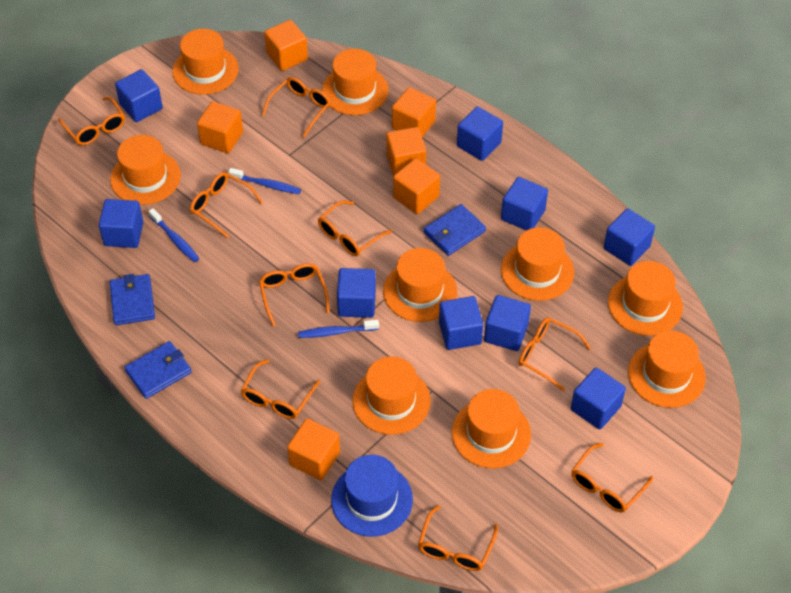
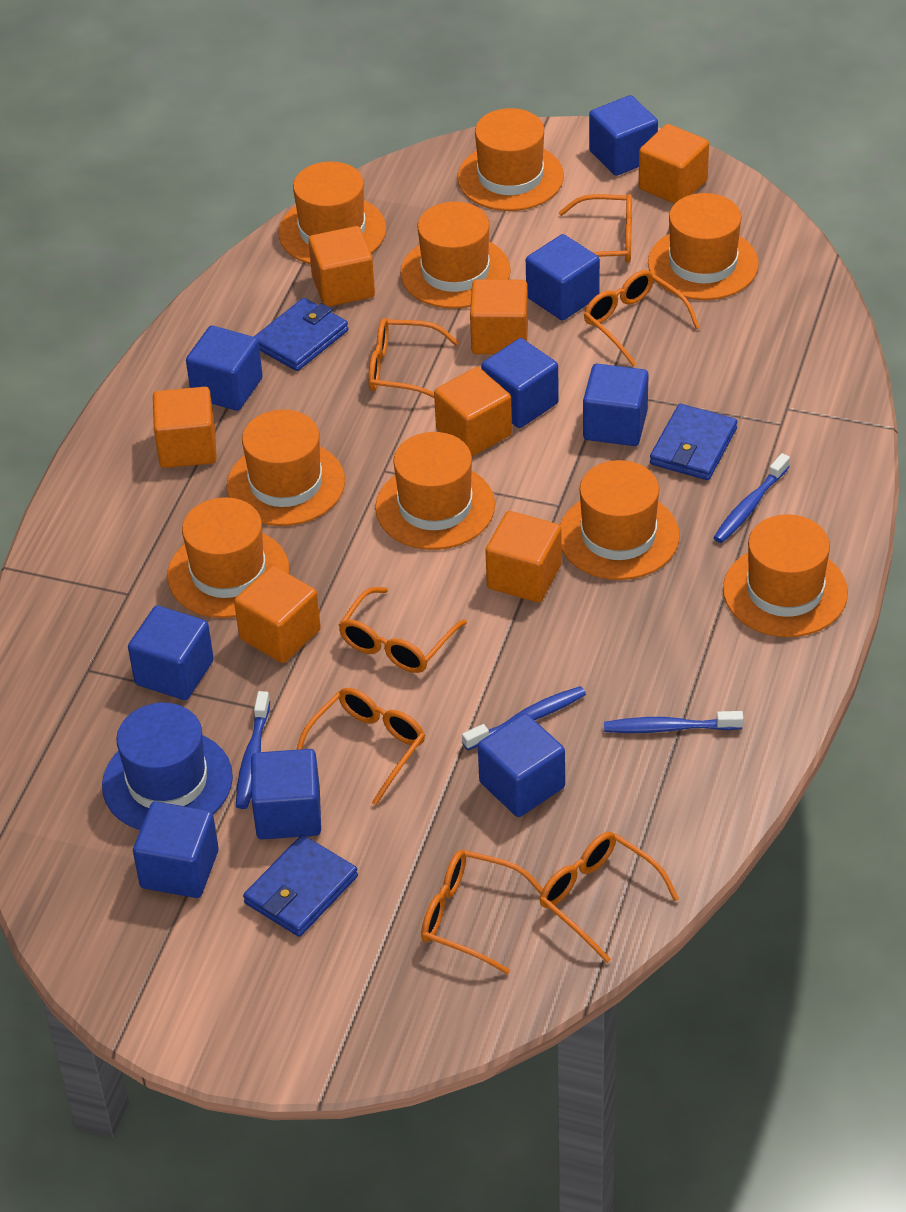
blue toothbrush: [149,208,199,262] [228,168,301,194] [298,319,379,338] = 3 -> [236,691,270,809] [462,686,586,750] [604,711,744,733] [713,453,790,543] = 4
orange cube: [197,101,243,153] [264,20,308,71] [287,418,340,480] [386,127,426,176] [392,87,436,137] [393,158,440,214] = 6 -> [153,387,217,468] [234,566,321,663] [308,226,375,307] [434,367,512,457] [470,279,528,354] [485,511,562,603] [639,124,709,204] = 7
orange glasses: [58,97,125,145] [190,172,263,238] [241,359,320,419] [259,263,330,326] [262,77,331,137] [318,201,392,256] [418,505,498,571] [519,318,591,391] [571,443,653,512] = 9 -> [296,688,425,805] [339,587,467,673] [368,318,459,398] [421,850,543,975] [540,832,679,963] [558,194,632,263] [584,270,700,367] = 7

